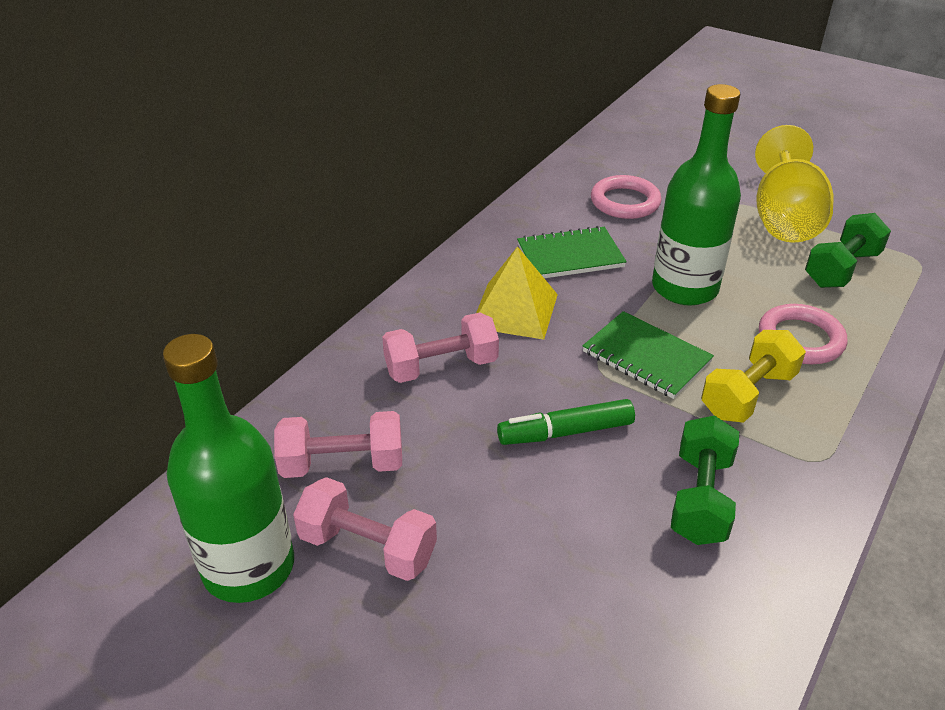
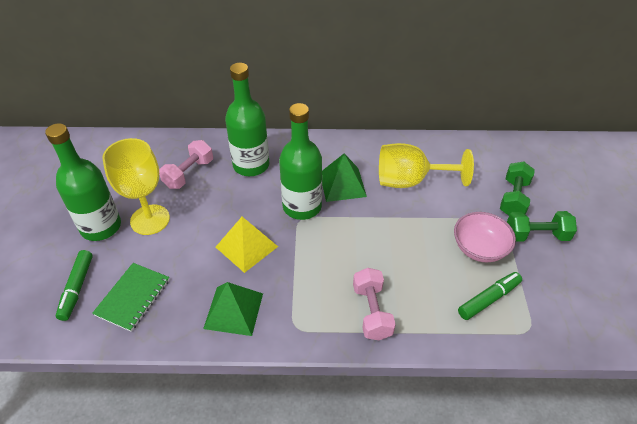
green bottle: [163,334,294,603] [652,84,741,305] = 2 -> [45,123,121,241] [225,63,269,176] [279,103,322,220] = 3
green marker: [497,399,635,445] = 1 -> [56,250,93,321] [458,272,522,320] = 2
green notebook: [517,226,627,278] [583,311,714,399] = 2 -> [92,263,170,332] = 1
green pyramid: none = 0 -> [203,282,263,336] [322,153,367,202] = 2
pink bowl: none = 0 -> [454,212,516,262] = 1
pink dumbbell: [274,411,402,478] [293,477,437,581] [382,313,499,383] = 3 -> [159,140,213,189] [353,268,396,340] = 2
pink ring: [591,175,662,219] [759,304,847,364] = 2 -> none = 0
yellow dumbbell: [701,330,806,423] = 1 -> none = 0
yellow goblet: [755,125,833,243] = 1 -> [102,138,170,235] [379,143,474,188] = 2

